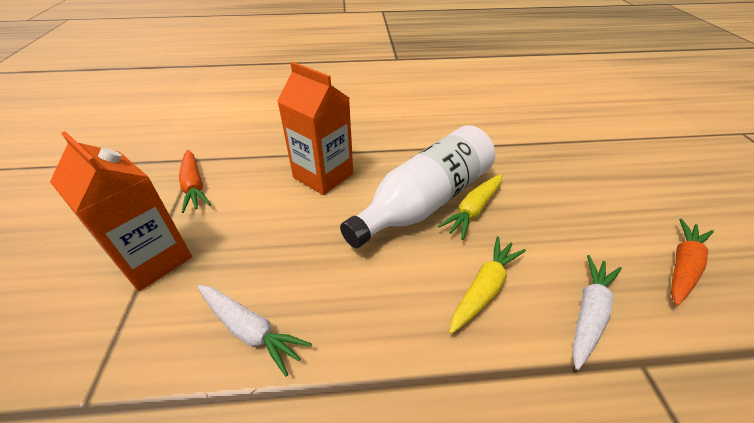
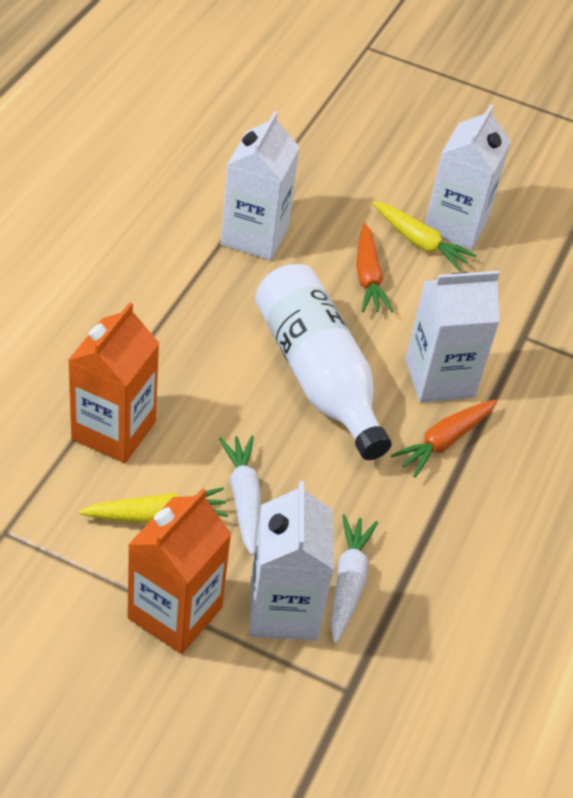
white carton: none = 0 -> [221,111,300,260] [249,481,334,641] [405,271,500,402] [425,105,511,250] = 4

